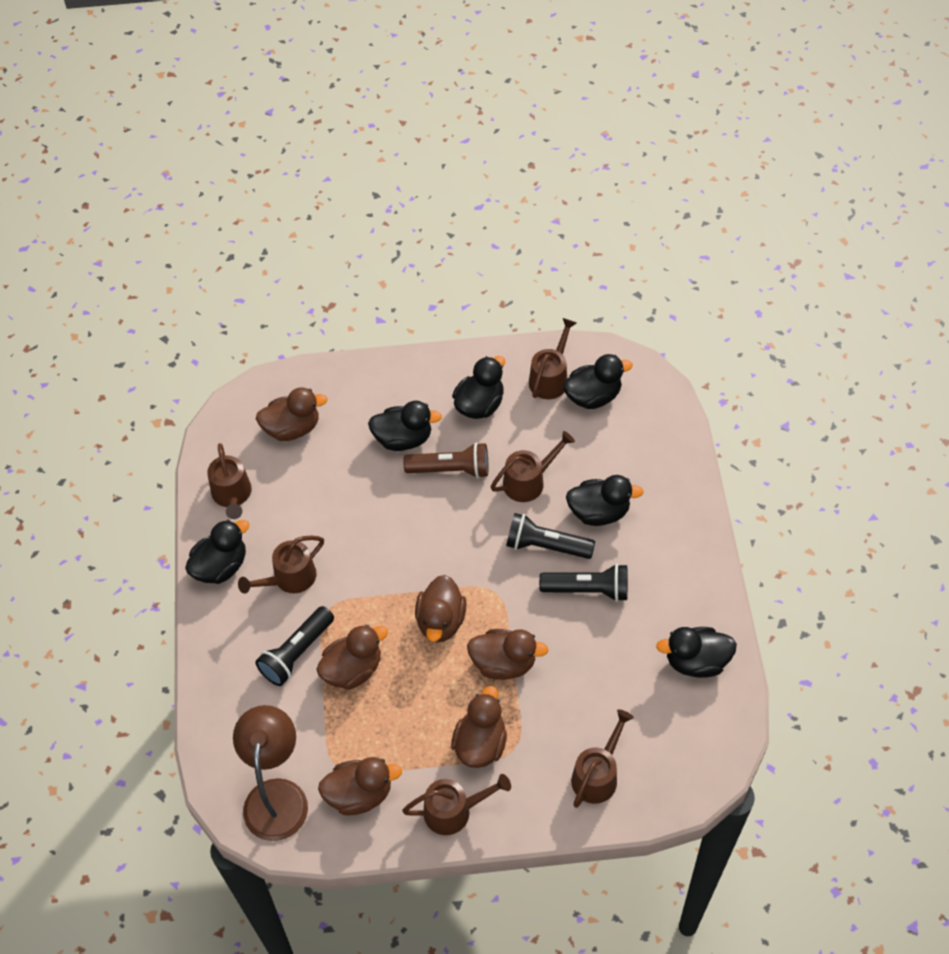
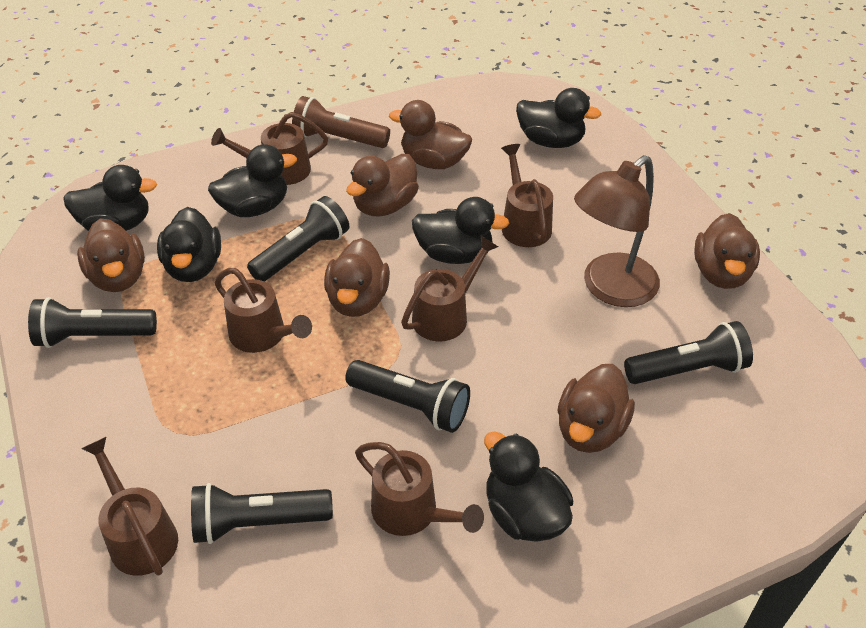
black flashlight: [255,606,334,686] [506,513,595,559] [539,564,628,602] = 3 -> [28,297,157,348] [191,483,333,544] [247,196,349,282] [345,360,470,433] [624,321,753,384] = 5

